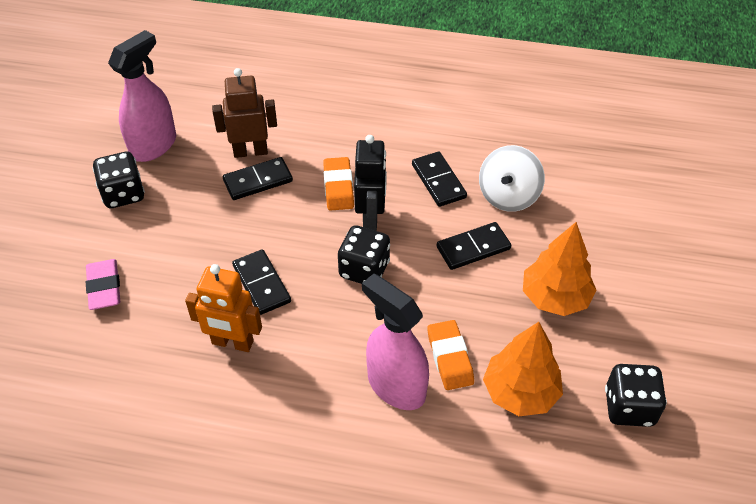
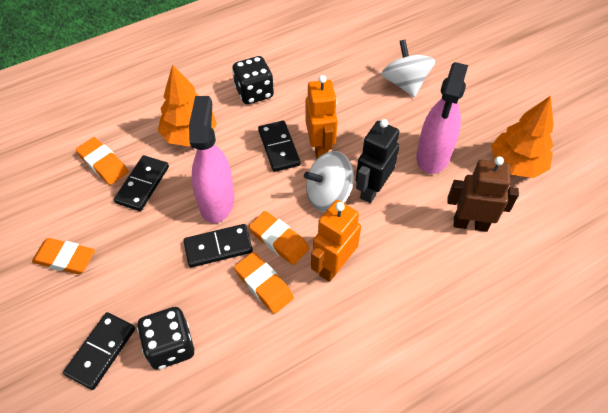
black dice: [93,152,145,208] [338,225,390,284] [605,364,667,427] = 3 -> [137,307,194,370] [232,56,274,104] = 2
orange eraser: [323,157,354,211] [427,320,474,390] = 2 -> [32,238,95,274] [76,137,129,185] [234,252,294,314] [249,211,309,265] = 4
orange robot: [185,264,262,352] = 1 -> [306,75,338,159] [311,200,361,282] = 2
pink eraser: [86,259,120,310] = 1 -> none = 0
white spinning top: [479,145,545,212] = 1 -> [304,151,354,212] [382,39,435,97] = 2

